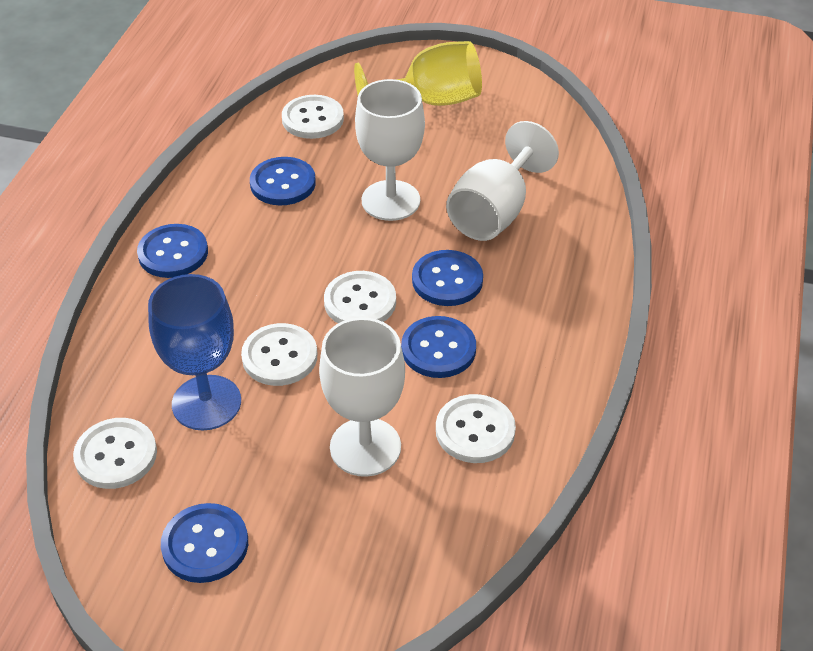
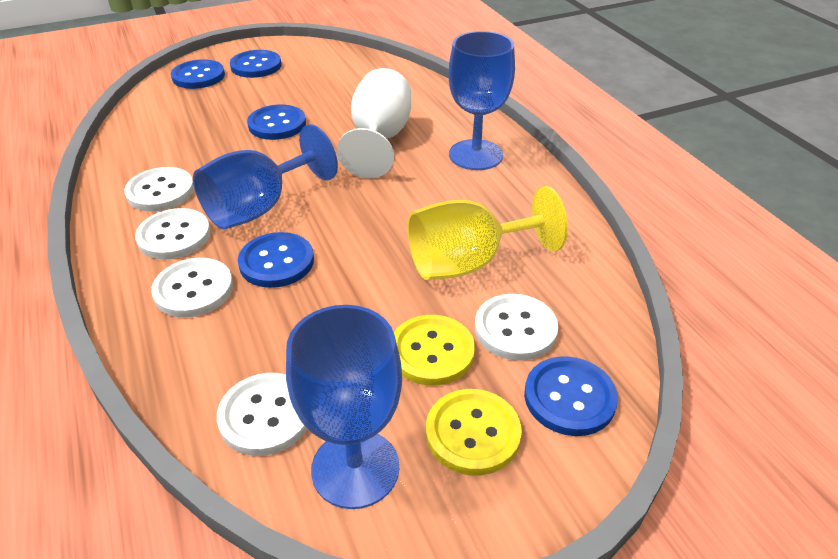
blue goblet: [148,274,241,430] = 1 -> [193,124,338,229] [286,305,402,509] [448,31,515,170] = 3
white goblet: [319,317,405,477] [355,79,425,221] [446,121,559,241] = 3 -> [337,68,411,179] = 1
yellow button: none = 0 -> [394,315,475,386] [426,389,522,476] = 2

